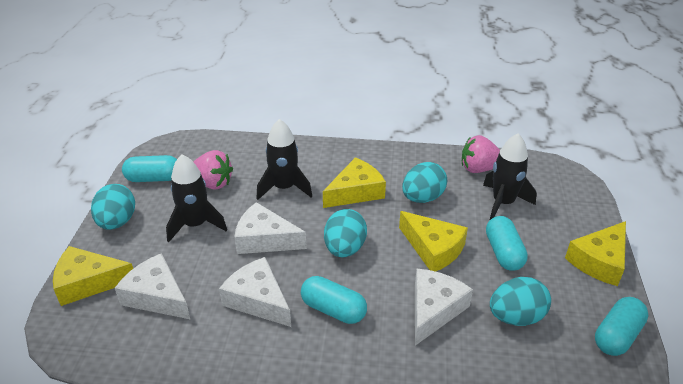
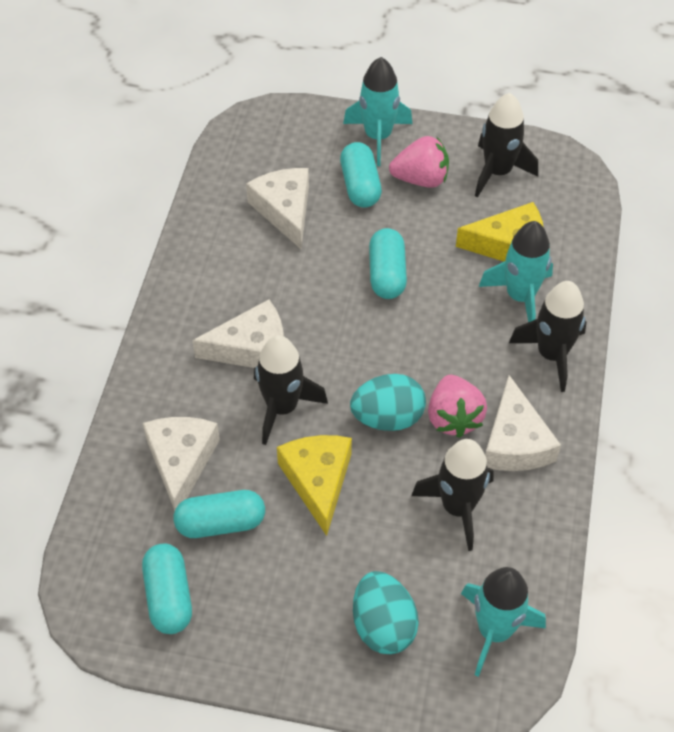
black rocket: [166,154,227,242] [256,119,312,200] [483,133,537,221] = 3 -> [254,335,328,445] [411,439,494,551] [475,93,538,197] [509,281,586,392] = 4
turquoise egg: [91,184,135,230] [324,209,367,257] [402,162,447,203] [490,277,551,326] = 4 -> [350,374,426,431] [353,571,419,654] = 2
turquoise rocket: none = 0 -> [343,57,412,166] [461,567,546,677] [479,221,553,322] = 3
yellow cheese: [53,246,133,306] [323,157,386,208] [399,211,468,272] [565,221,626,286] = 4 -> [277,435,352,536] [456,202,543,261] = 2

